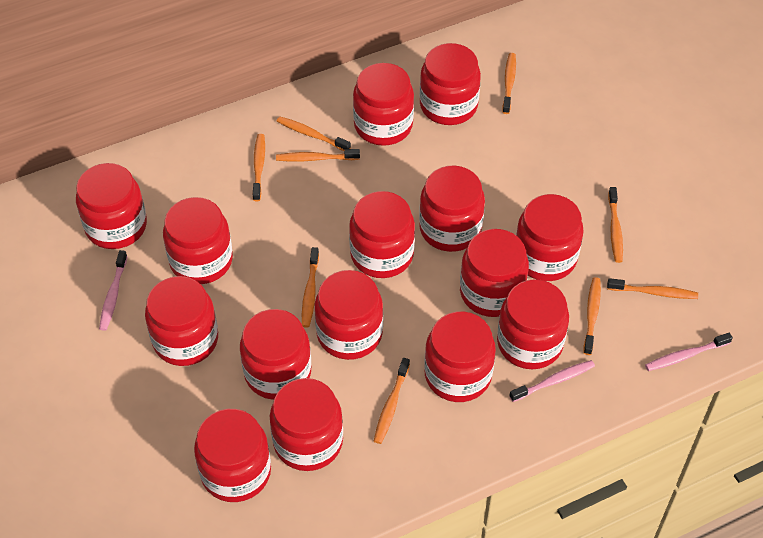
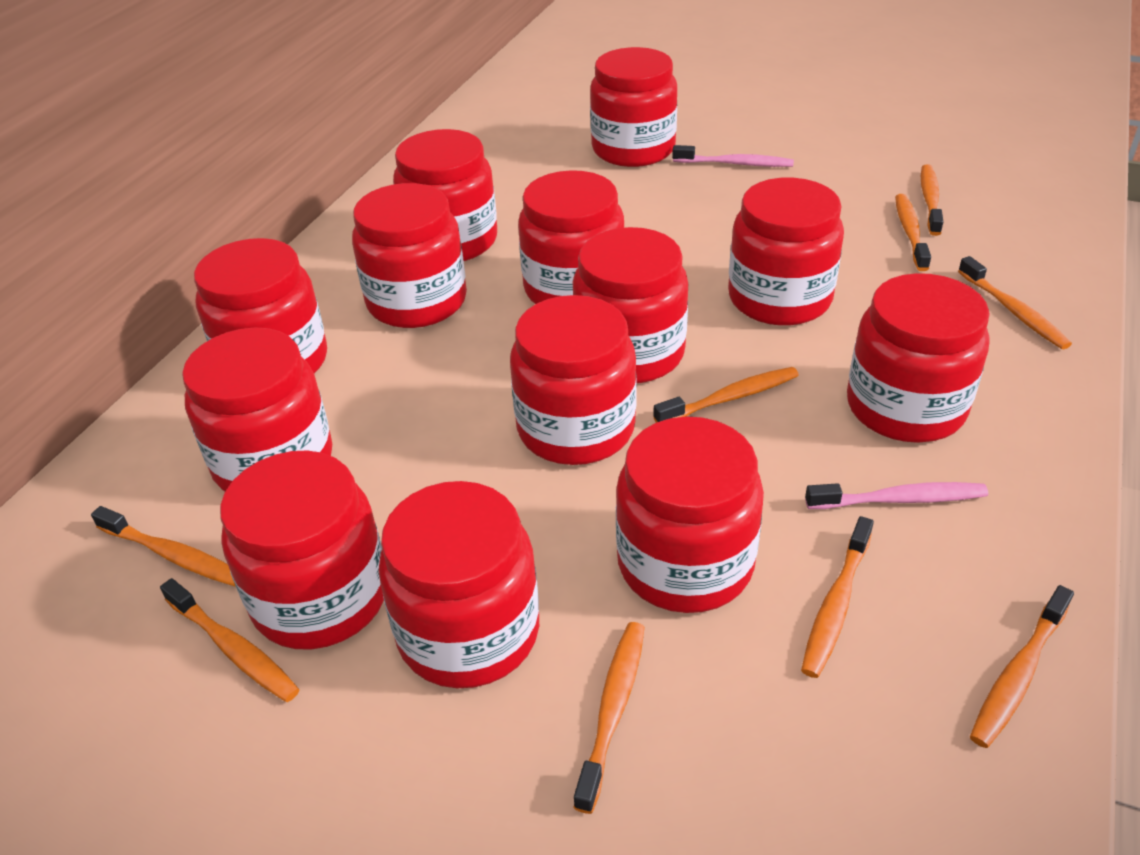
pink toothbrush: [99,250,128,331] [509,360,595,402] [645,333,733,371] = 3 -> [672,145,794,167] [805,482,988,509] = 2
red jar: [76,163,147,249] [145,276,218,366] [163,197,233,284] [194,409,271,502] [240,309,311,400] [270,378,343,471] [315,270,383,360] [349,191,415,278] [353,63,414,146] [419,166,485,252] [420,43,481,125] [424,311,496,402] [460,229,529,317] [497,279,569,369] [516,194,584,281] = 15 -> [182,327,332,491] [194,238,327,373] [220,450,384,649] [352,183,467,328] [378,481,539,688] [393,129,497,261] [510,295,637,465] [518,170,624,304] [572,227,688,383] [590,47,677,167] [616,417,764,613] [728,178,844,326] [847,273,990,443] = 13

